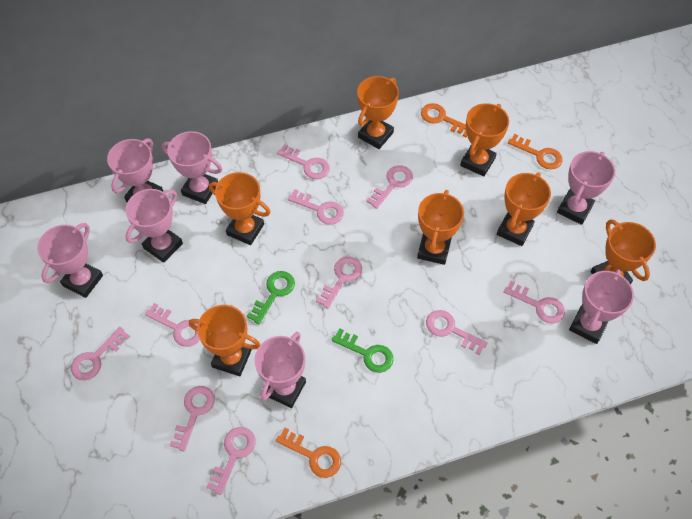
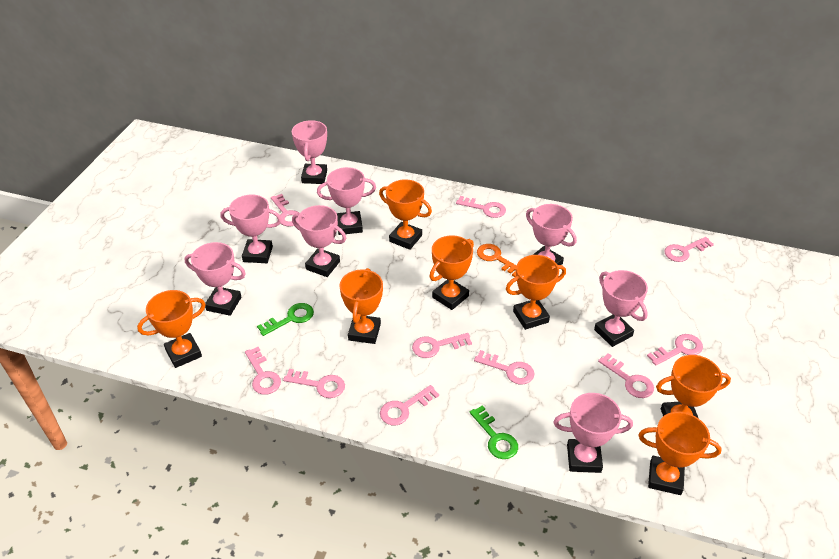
orange key: [276,428,341,478] [421,103,467,137] [508,134,563,169] = 3 -> [477,244,517,277] = 1
pink trophy: [37,223,103,298] [107,138,164,202] [125,189,183,263] [162,131,222,204] [255,332,306,408] [557,151,615,225] [569,269,634,344] = 7 -> [185,242,246,316] [221,194,282,263] [292,120,327,184] [292,205,346,277] [317,167,376,235] [526,204,577,265] [553,393,633,473] [594,270,648,347] = 8

